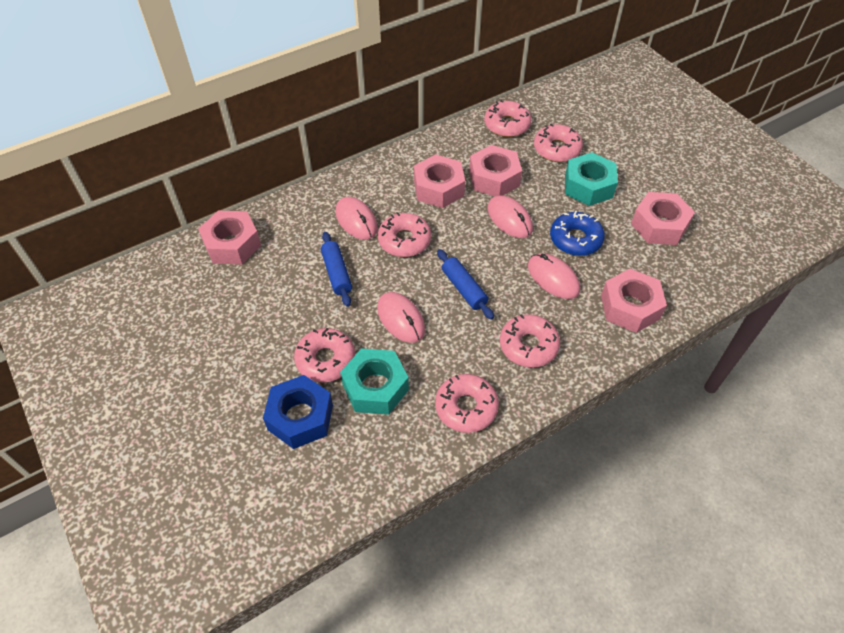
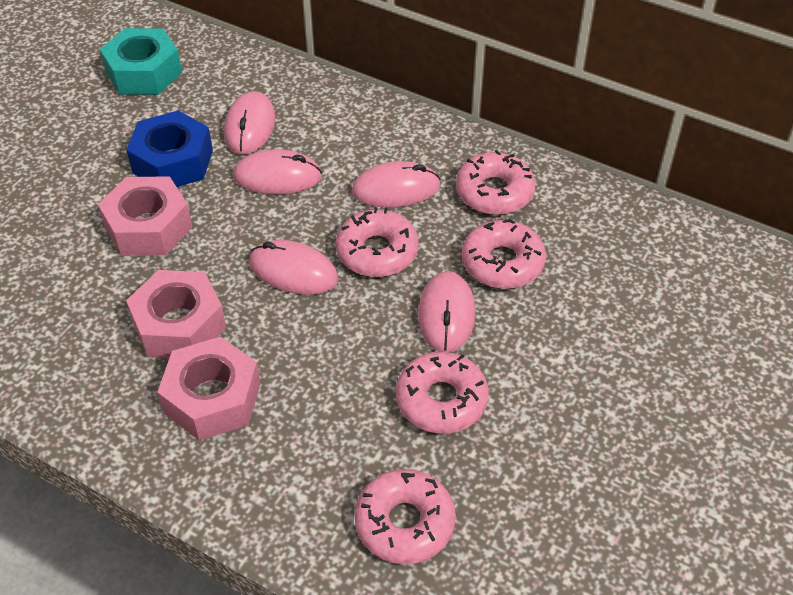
blue donut: [550,211,605,256] = 1 -> none = 0
blue rolling pin: [321,232,352,307] [437,249,494,320] = 2 -> none = 0
pink donut: [294,328,355,382] [378,212,431,257] [435,374,499,433] [484,100,532,137] [500,314,560,368] [534,123,583,162] = 6 -> [336,207,419,277] [354,469,456,564] [396,352,489,434] [456,150,535,215] [462,219,546,289] = 5
pink mouse: [336,197,378,240] [377,292,425,343] [487,195,533,238] [528,253,580,299] = 4 -> [224,91,275,154] [233,149,322,194] [249,240,339,295] [352,161,441,208] [418,271,476,352] = 5
pink nut: [198,211,261,264] [414,154,465,208] [469,145,522,196] [601,269,667,333] [631,192,695,245] = 5 -> [98,177,192,256] [126,270,226,358] [157,337,260,441] = 3
turquoise nut: [340,348,409,415] [565,152,618,206] = 2 -> [100,28,182,95] = 1

